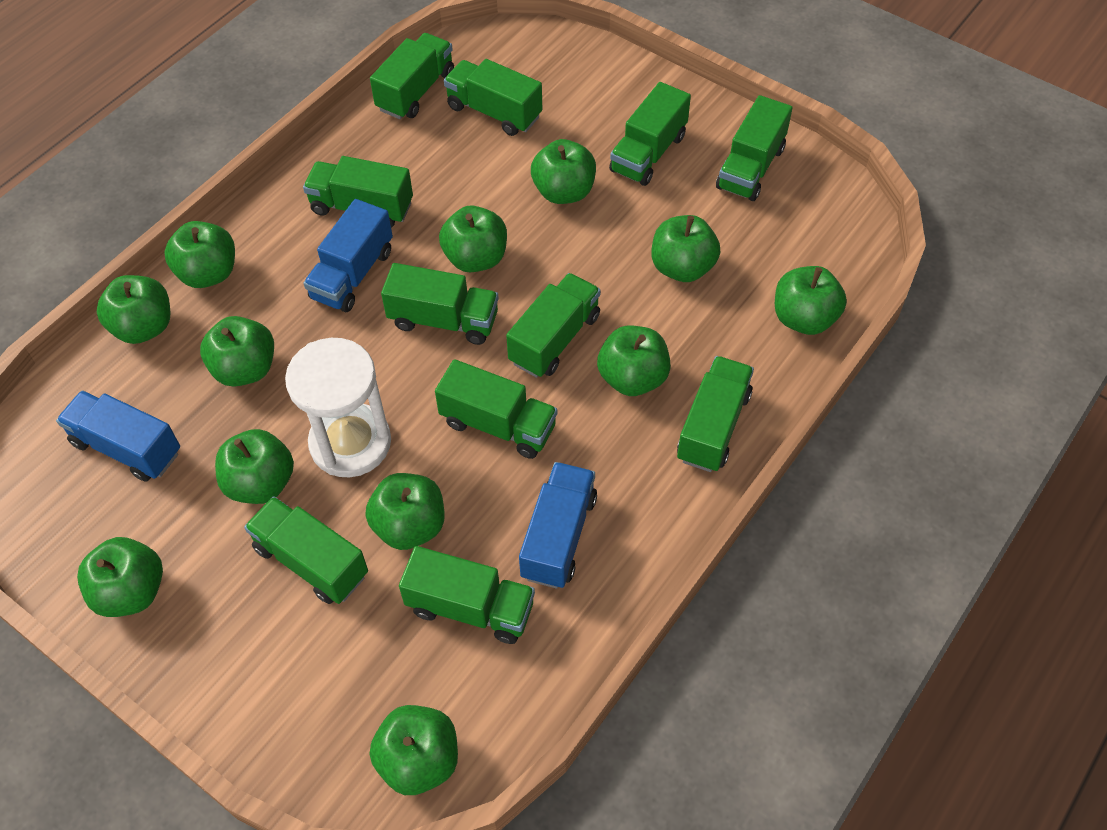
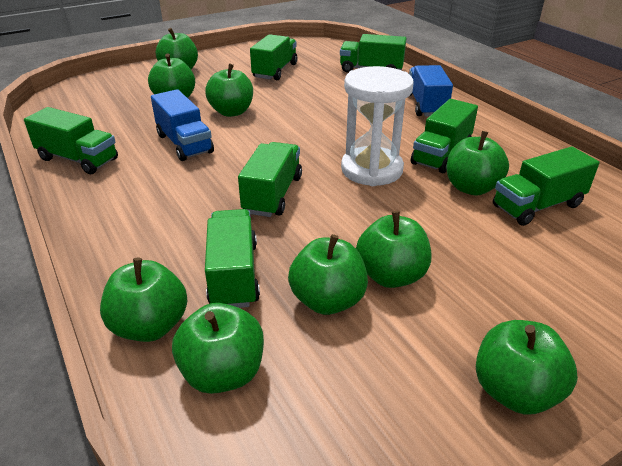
blue truck: [56,390,180,482] [303,199,393,312] [519,462,597,589] = 3 -> [151,89,214,161] [409,65,453,117] = 2
green apple: [77,537,163,617] [97,275,170,344] [164,221,235,288] [200,316,274,387] [215,429,294,504] [365,473,445,550] [370,705,458,795] [439,206,507,272] [531,139,596,204] [597,325,671,396] [652,215,720,282] [775,266,847,335] = 12 -> [100,258,188,342] [148,53,195,98] [156,28,198,69] [172,303,264,394] [205,63,253,117] [288,234,368,315] [356,211,431,288] [446,131,509,196] [476,320,578,414] = 9
green truck: [244,496,368,604] [303,156,413,228] [370,33,454,119] [381,263,499,345] [399,546,535,644] [435,359,557,459] [444,59,542,136] [506,273,601,378] [609,82,691,186] [677,356,754,472] [716,95,793,201] = 11 -> [24,107,118,174] [205,209,260,308] [238,142,302,217] [250,34,297,80] [340,34,406,73] [411,99,478,173] [493,147,600,226] = 7

